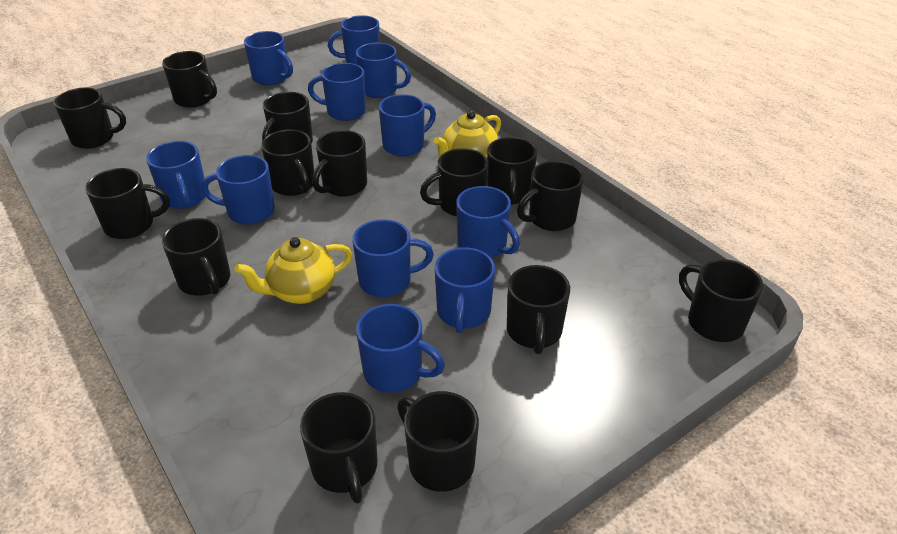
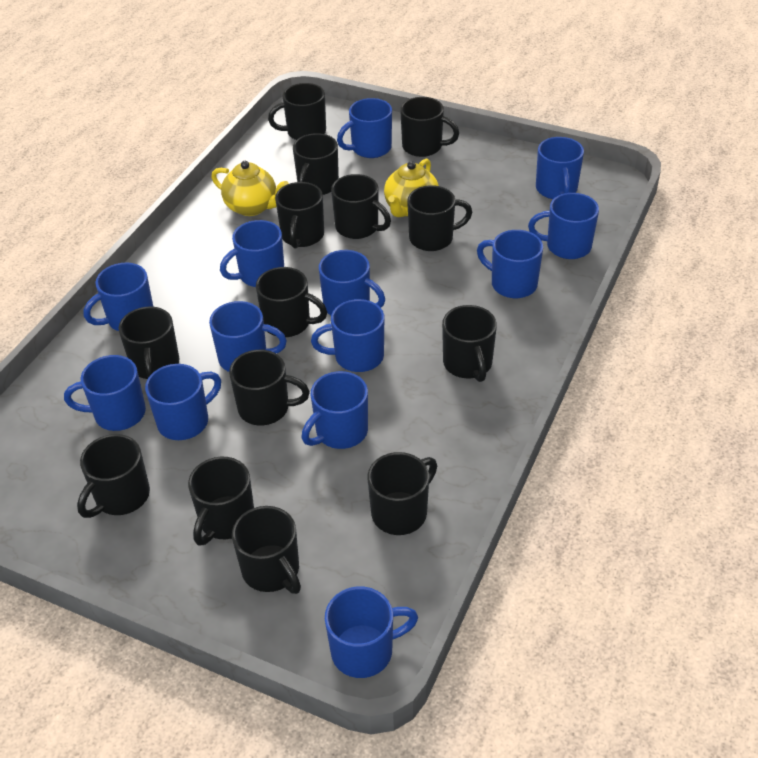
blue mug: [146,141,205,209] [201,155,275,225] [244,31,293,85] [308,63,366,121] [328,15,380,64] [352,219,434,297] [356,43,411,98] [356,304,445,393] [379,94,436,156] [435,247,495,333] [456,186,520,258] = 11 -> [64,355,146,431] [84,263,153,331] [145,364,221,440] [209,301,287,372] [220,220,284,287] [301,371,368,449] [311,299,384,372] [319,250,385,315] [325,586,418,678] [337,98,392,158] [477,230,543,298] [528,193,599,259] [536,137,584,199] = 13

